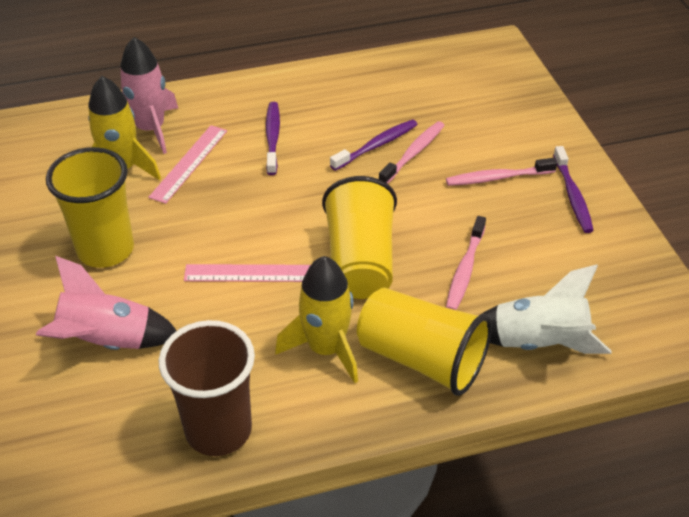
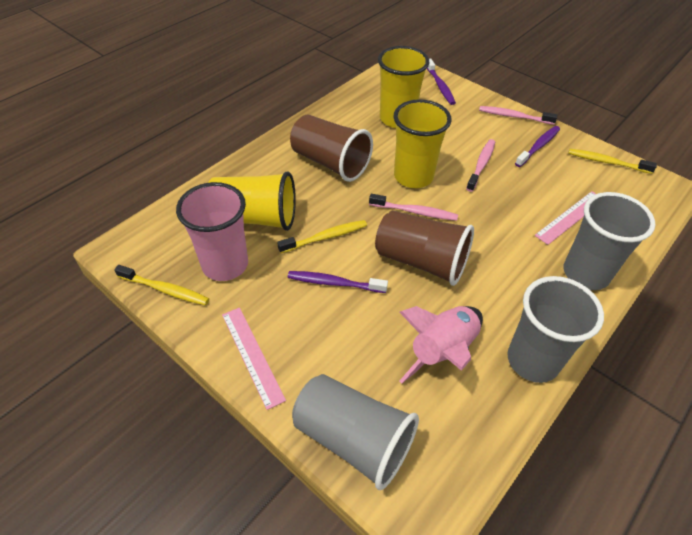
brown cup: [159,320,255,456] = 1 -> [290,114,373,182] [375,210,474,286] = 2
grey cup: none = 0 -> [292,374,419,490] [508,276,604,383] [564,192,656,290] = 3
pink cup: none = 0 -> [176,182,248,281] = 1
pink rocket: [36,256,177,350] [121,37,178,154] = 2 -> [399,306,483,383] = 1
white rocket: [480,265,612,354] = 1 -> none = 0
yellow rocket: [88,76,161,180] [275,256,358,383] = 2 -> none = 0
yellow toothbrush: none = 0 -> [114,265,209,305] [277,220,367,253] [568,149,657,174] = 3

